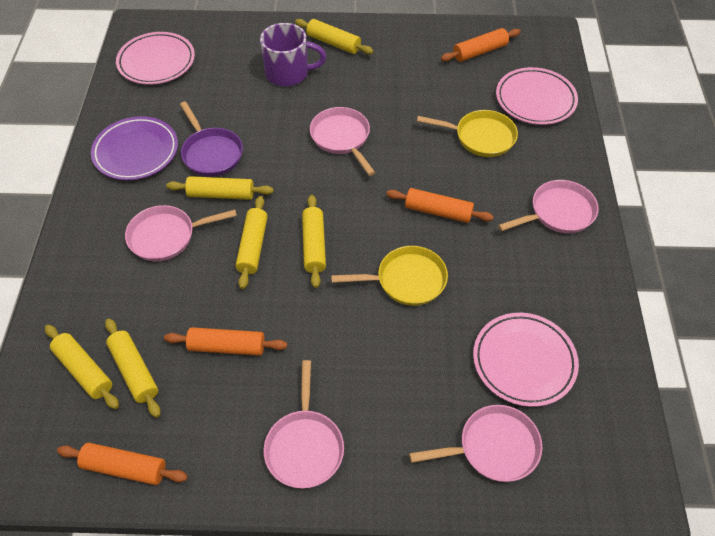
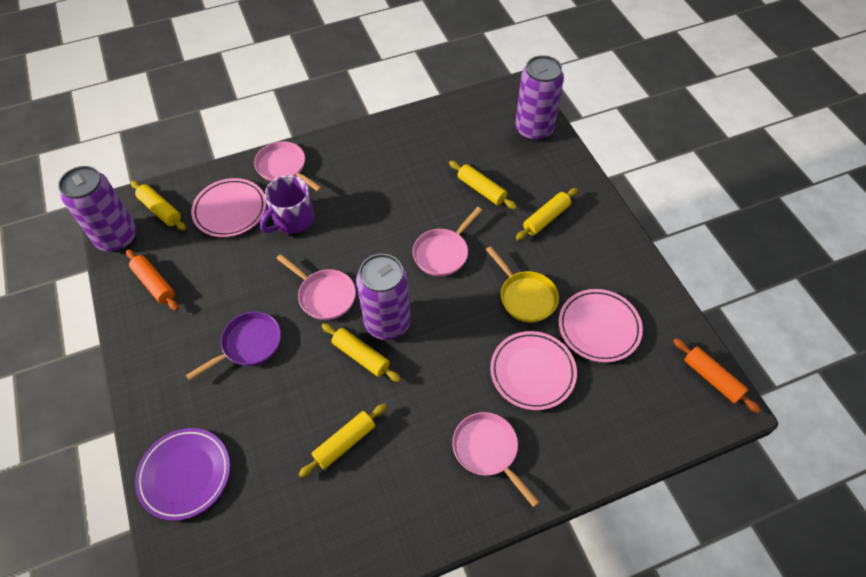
orange rolling pin: [57,443,188,485] [164,327,287,356] [386,188,494,223] [441,28,520,62] = 4 -> [126,249,179,311] [673,338,761,413] = 2
pink pan: [125,205,237,261] [264,360,344,489] [310,107,375,176] [409,405,542,482] [498,180,598,233] = 5 -> [254,141,322,192] [276,254,356,320] [413,207,482,276] [452,412,539,507] = 4
purple can: none = 0 -> [58,166,137,252] [356,254,411,340] [515,55,564,141] = 3
yellow pan: [331,246,448,306] [417,110,518,157] = 2 -> [486,246,559,322] = 1
yellow rolling pin: [45,325,119,409] [105,319,160,418] [166,176,273,200] [235,196,268,289] [295,19,374,54] [302,195,326,288] = 6 -> [131,181,186,231] [298,404,387,478] [322,323,401,382] [449,161,517,209] [516,188,578,240] = 5

